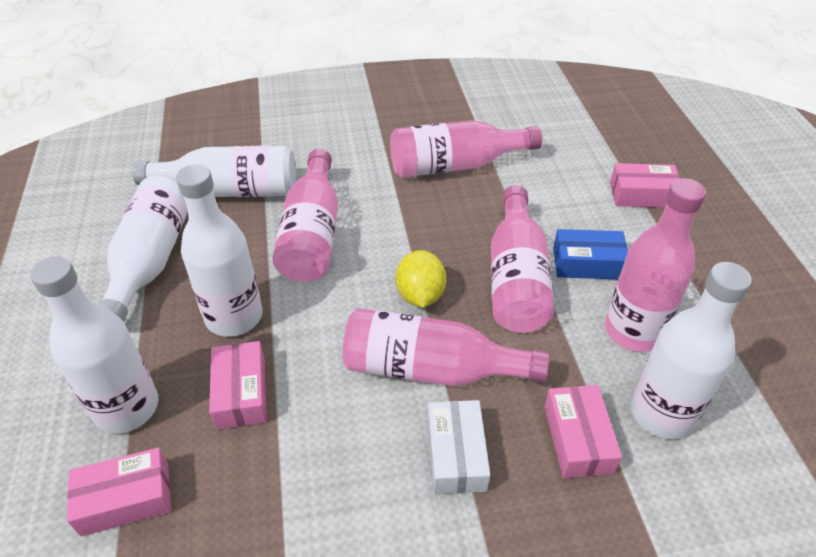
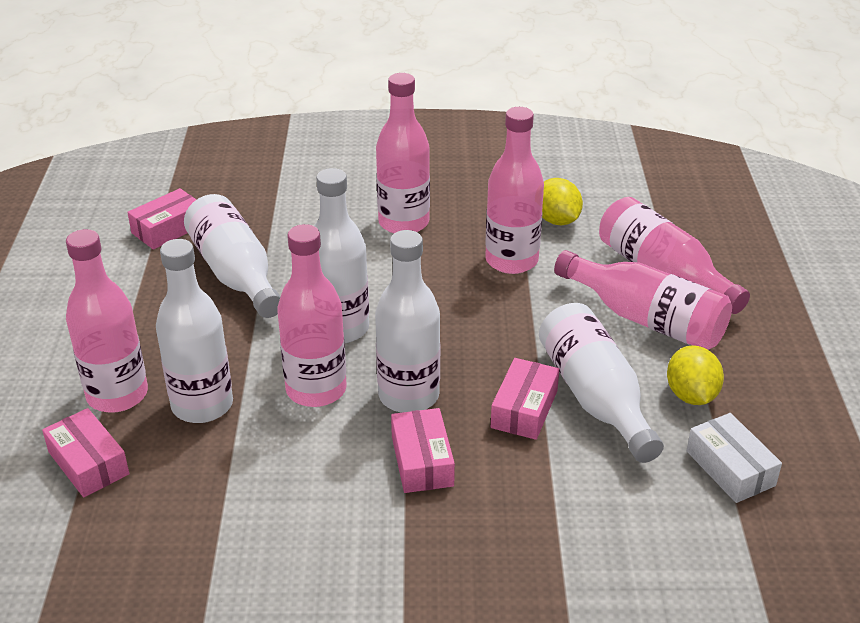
blue box: [553,229,628,279] = 1 -> none = 0
pink bottle: [272,149,338,282] [342,308,549,386] [390,120,542,177] [491,185,554,333] [605,178,706,352] = 5 -> [66,229,148,412] [277,224,347,407] [376,73,430,234] [485,107,544,274] [554,250,732,350] [599,197,750,314] = 6
yellow lemon: [396,250,446,308] = 1 -> [542,178,583,225] [667,345,724,405] = 2

